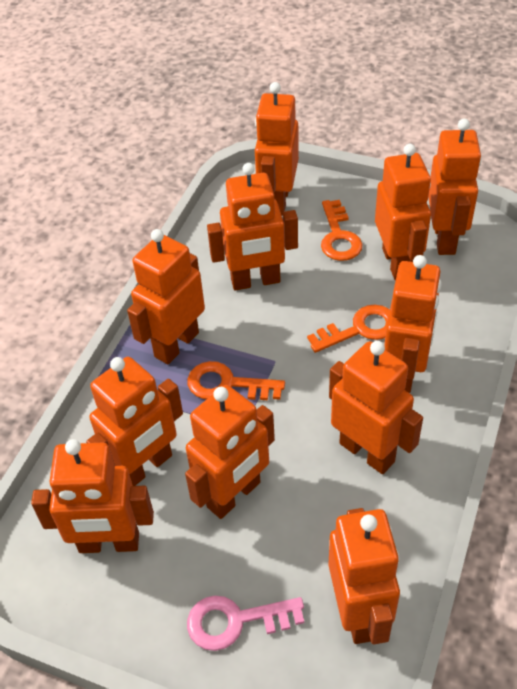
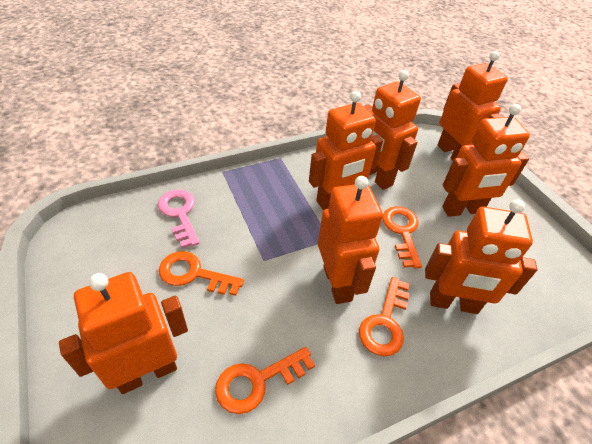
orange key: [187,361,285,400] [307,304,390,353] [321,200,363,261] = 3 -> [159,251,244,296] [215,347,315,414] [359,277,409,356] [382,206,422,268] = 4
orange robot: [31,439,154,553] [86,357,183,486] [127,229,205,364] [185,385,275,519] [207,163,298,290] [255,82,299,216] [328,508,400,644] [329,341,423,474] [375,144,431,281] [384,255,441,393] [428,119,482,255] = 11 -> [59,272,188,394] [309,91,383,210] [318,176,383,304] [364,70,421,190] [425,199,538,314] [437,51,508,160] [442,104,530,217] = 7

